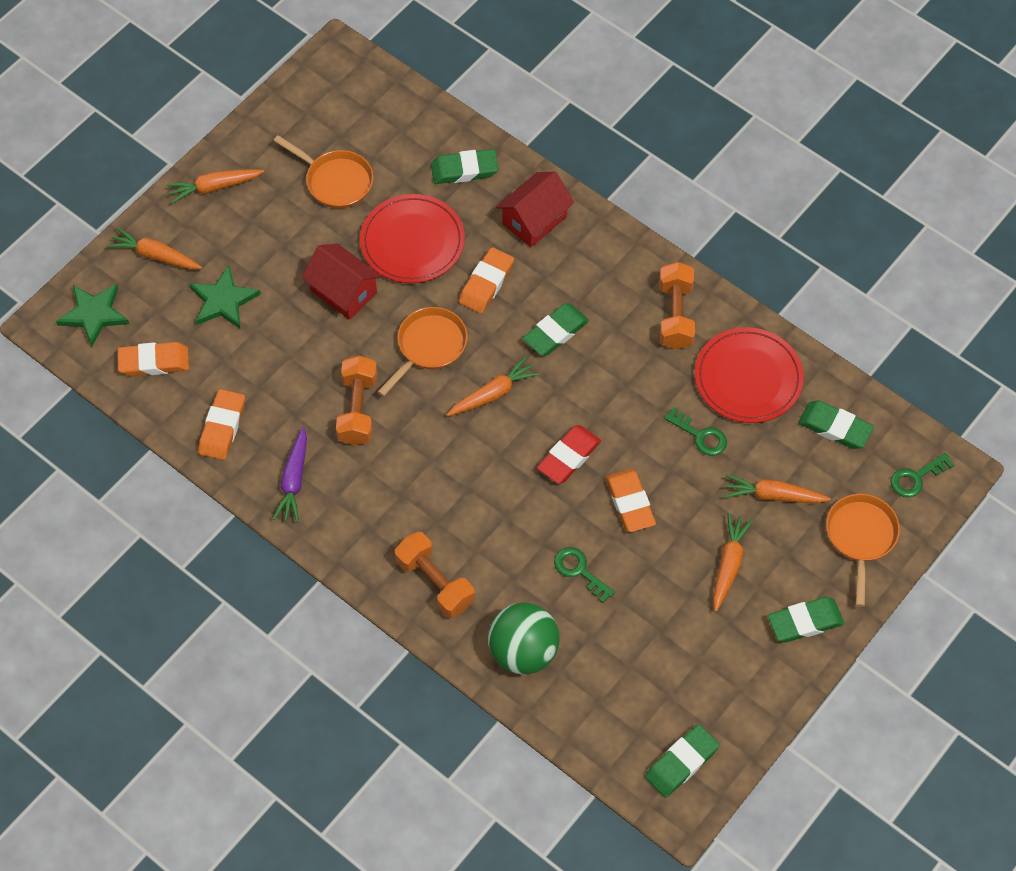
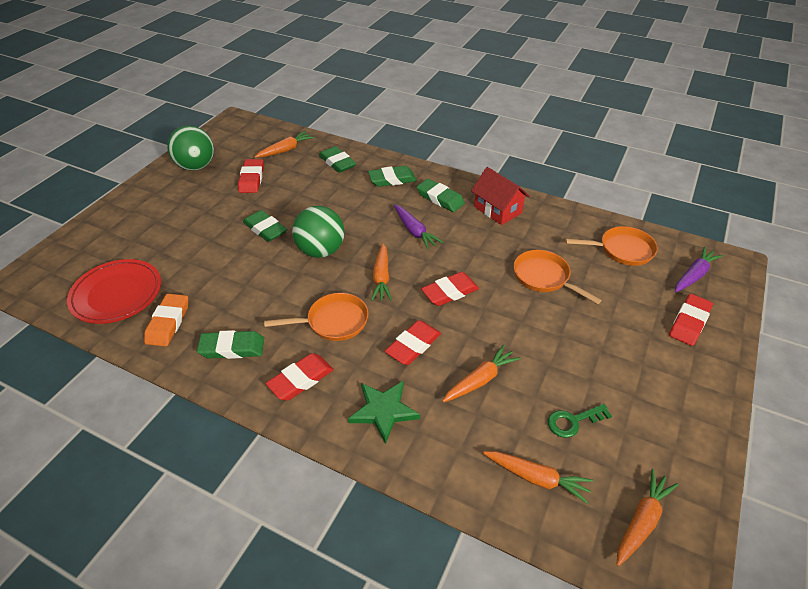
green ball: [488,602,560,675] = 1 -> [168,126,214,171] [292,206,344,258] = 2
green key: [554,547,615,603] [664,407,727,456] [890,453,954,497] = 3 -> [548,404,612,438] = 1
green star: [56,284,129,347] [189,265,261,329] = 2 -> [348,381,420,444] = 1
orange dumbbell: [336,356,377,445] [395,532,475,618] [659,262,695,349] = 3 -> none = 0
orange eraser: [117,342,189,376] [198,389,245,460] [459,247,514,313] [606,469,656,532] = 4 -> [144,294,188,347] = 1
purple carrot: [273,427,307,523] = 1 -> [394,205,443,250] [675,246,723,292] = 2
red eraser: [537,425,601,484] = 1 -> [238,159,264,193] [266,353,334,401] [385,320,441,365] [421,272,479,306] [669,294,713,346] = 5
red house: [302,244,382,320] [496,171,574,247] = 2 -> [471,167,530,225] = 1
red plate: [360,194,465,283] [695,327,804,423] = 2 -> [67,259,161,324] = 1

